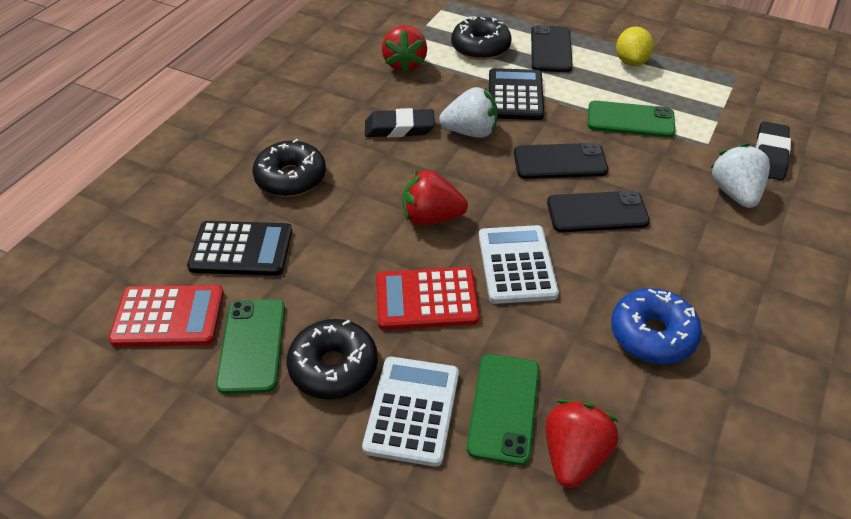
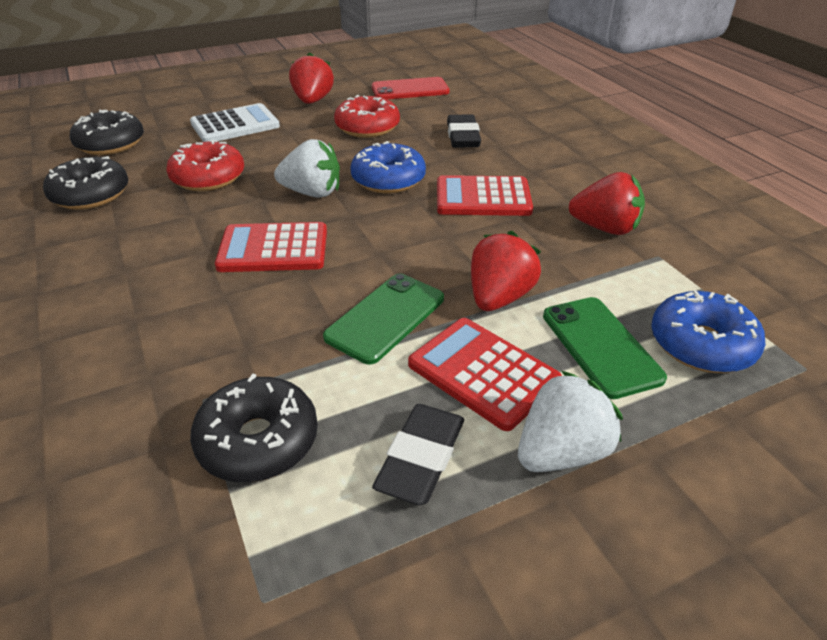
black calculator: [187,221,292,276] [489,68,544,120] = 2 -> none = 0
black phone: [514,143,608,179] [531,25,573,72] [547,191,650,232] = 3 -> none = 0
blue donut: [611,288,702,364] = 1 -> [350,141,426,193] [651,290,766,373] = 2
green phone: [216,299,285,394] [467,354,539,465] [588,101,675,138] = 3 -> [323,273,444,364] [543,297,667,399] = 2
red calculator: [109,285,224,347] [376,267,479,330] = 2 -> [215,222,327,272] [408,318,562,431] [437,175,533,216] = 3
red donut: none = 0 -> [166,140,244,191] [334,95,400,138] = 2
red phone: none = 0 -> [372,77,450,99] = 1
white calculator: [362,357,459,467] [479,225,559,304] = 2 -> [190,103,280,142] = 1
yellow lemon: [616,26,654,66] = 1 -> none = 0

